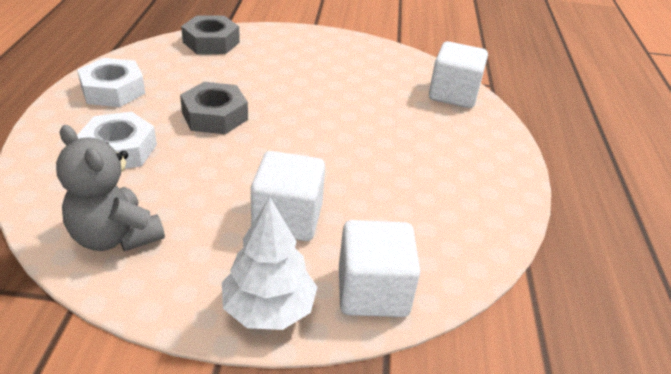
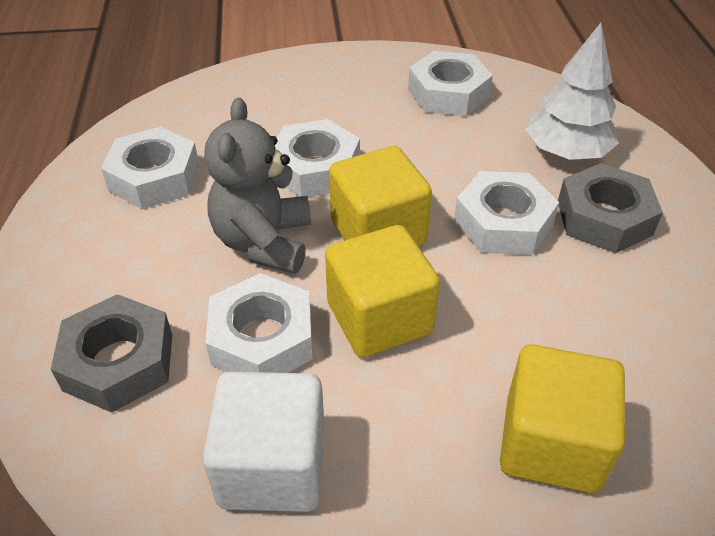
white cube: [251,151,325,241] [339,220,420,317] [429,41,488,108] = 3 -> [203,371,325,512] = 1
white nut: [77,58,145,107] [77,112,157,169] = 2 -> [101,127,199,209] [205,273,313,373] [275,119,360,197] [408,51,493,116] [454,171,559,255] = 5
yellow cube: none = 0 -> [325,225,440,358] [329,146,432,246] [500,344,625,493] = 3

